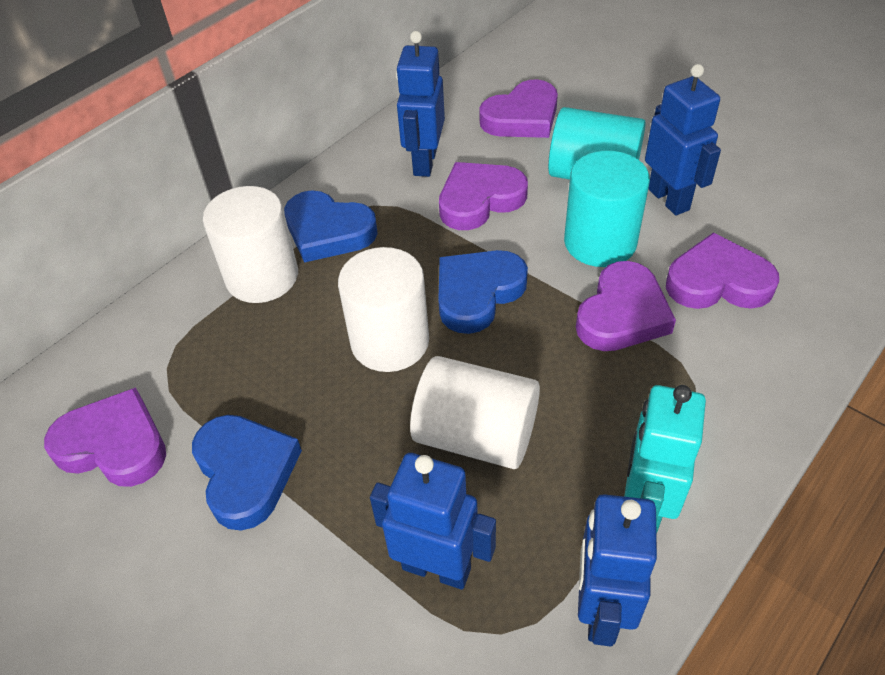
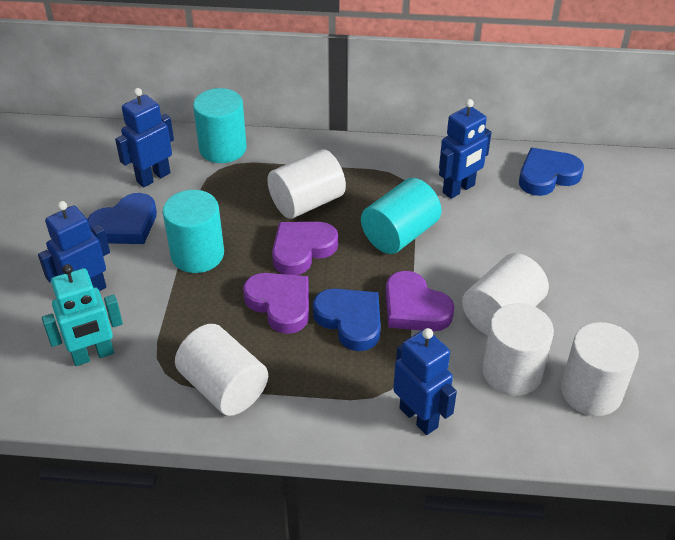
purple heart: [44,387,166,487] [439,162,528,230] [479,79,558,138] [576,261,676,351] [666,232,779,309] = 5 -> [243,273,309,334] [272,222,338,275] [385,271,454,331] = 3
turquoise cylinder: [548,107,646,180] [564,150,650,267] = 2 -> [163,190,224,273] [193,88,247,163] [361,178,441,254] = 3
white cylinder: [203,186,298,303] [338,247,429,372] [410,356,540,469] = 3 -> [175,324,268,416] [267,149,346,219] [462,253,549,335] [482,303,554,396] [561,322,639,416] = 5

